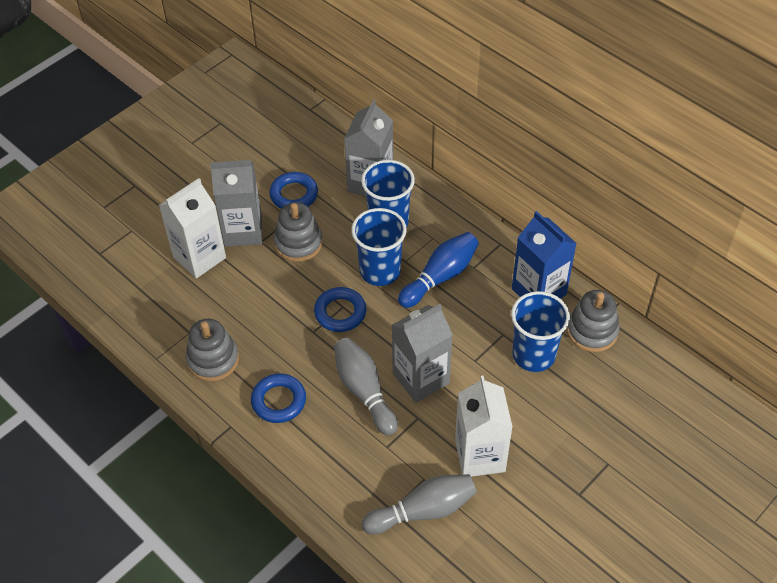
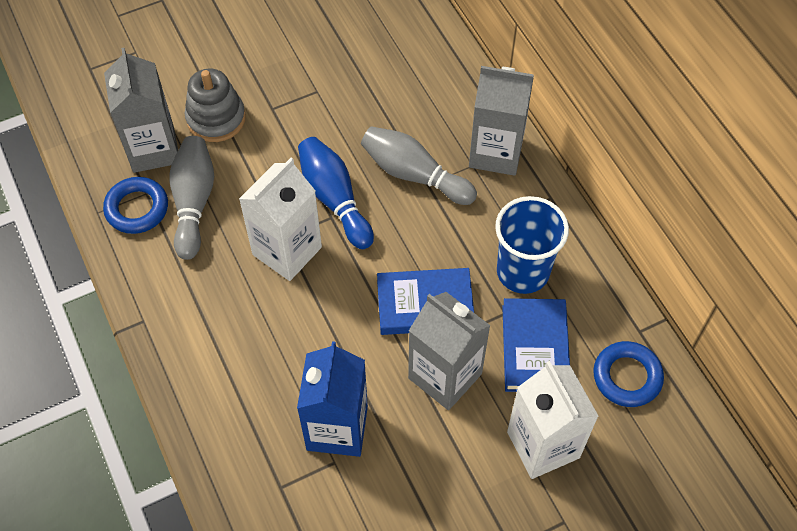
blue book: none = 0 -> [377,268,474,335] [502,298,570,392] = 2
blue cup: [351,208,407,286] [361,160,415,228] [511,291,570,372] = 3 -> [495,196,569,294] = 1
blue ring: [251,373,306,423] [269,172,318,208] [314,287,366,332] = 3 -> [103,177,168,234] [593,341,664,407] = 2
grey stacking toy: [186,319,239,381] [274,202,323,262] [567,290,620,352] = 3 -> [185,69,246,142] = 1

